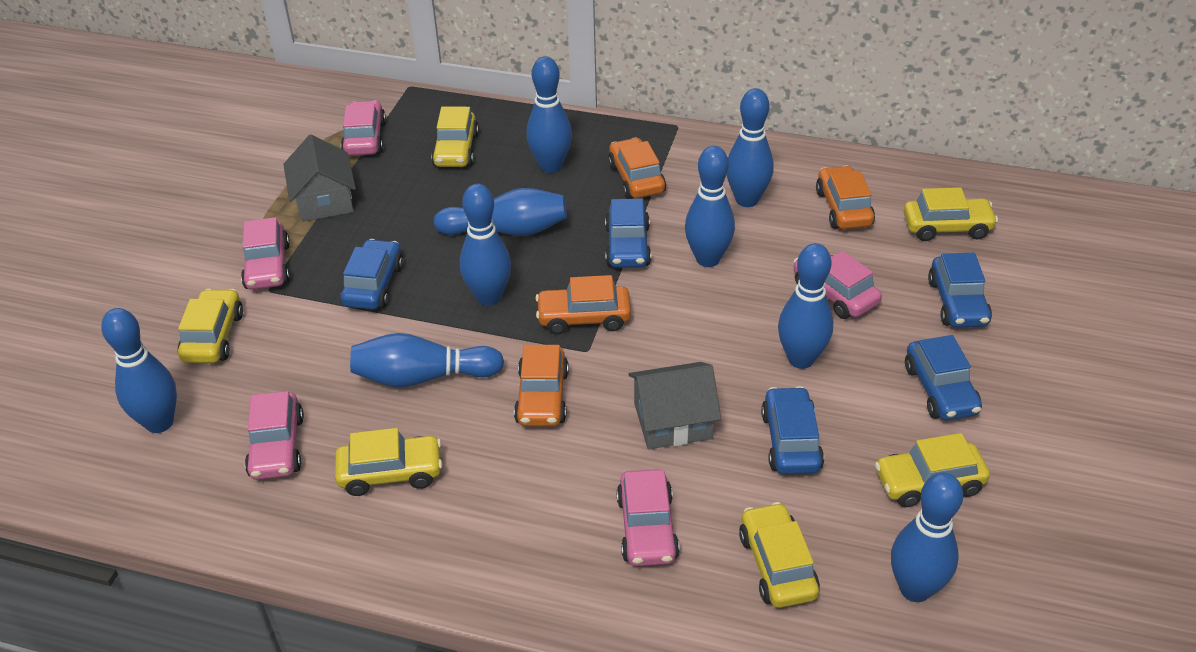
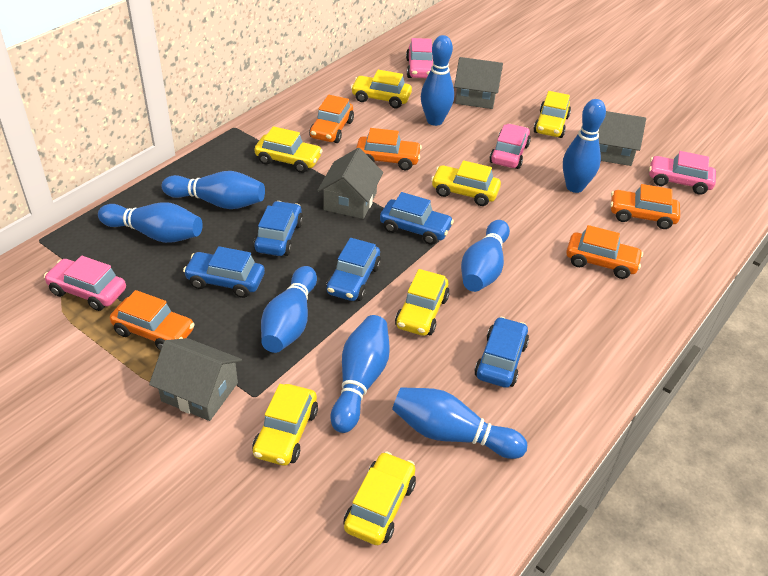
blue bowling pin: [101,308,177,433] [350,333,504,387] [434,188,567,236] [460,184,511,306] [526,56,572,173] [685,146,735,267] [727,88,774,207] [778,243,833,369] [891,472,963,602] = 9 -> [98,202,203,243] [162,171,265,209] [261,266,317,353] [331,315,390,433] [392,387,527,459] [421,35,454,126] [461,220,510,292] [563,99,606,193] = 8
grey house: [283,135,356,222] [628,362,721,449] = 2 -> [149,338,242,421] [317,148,383,219] [454,57,503,109] [598,111,646,166] = 4
orange car: [514,345,569,426] [535,275,631,334] [608,138,666,199] [816,165,875,229] = 4 -> [110,290,195,351] [309,95,354,143] [356,128,422,170] [566,225,643,279] [610,184,680,229] = 5
pink car: [241,217,290,290] [245,391,304,480] [341,100,386,156] [616,469,679,566] [793,251,882,319] = 5 -> [44,256,126,311] [406,38,433,78] [489,124,531,169] [649,151,716,195] = 4
yellow car: [178,289,243,363] [335,428,443,496] [431,107,479,167] [739,502,820,608] [875,433,990,507] [904,187,998,241] = 6 -> [252,384,318,466] [254,126,323,173] [344,451,416,545] [351,70,412,108] [395,269,450,336] [431,160,501,206] [533,91,571,138] = 7

